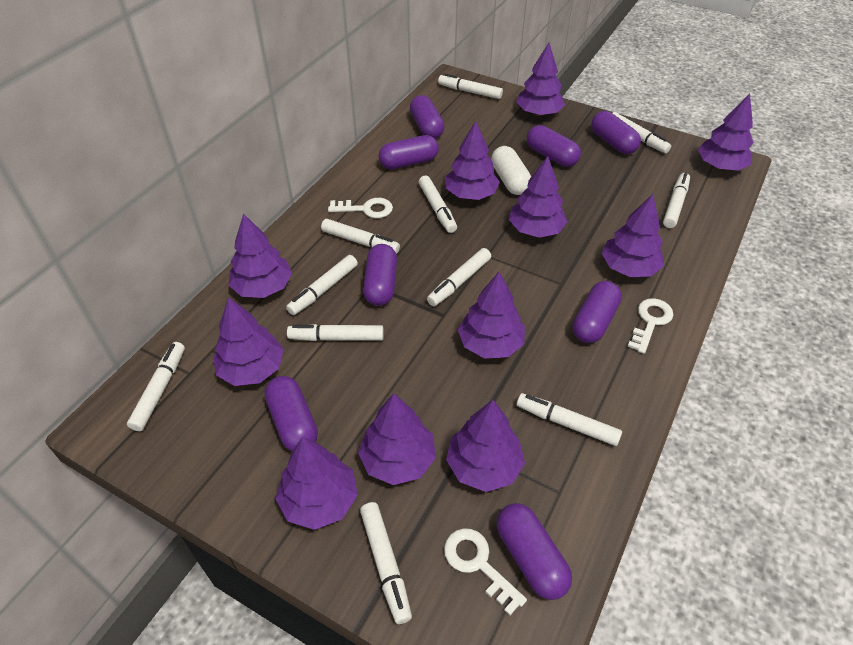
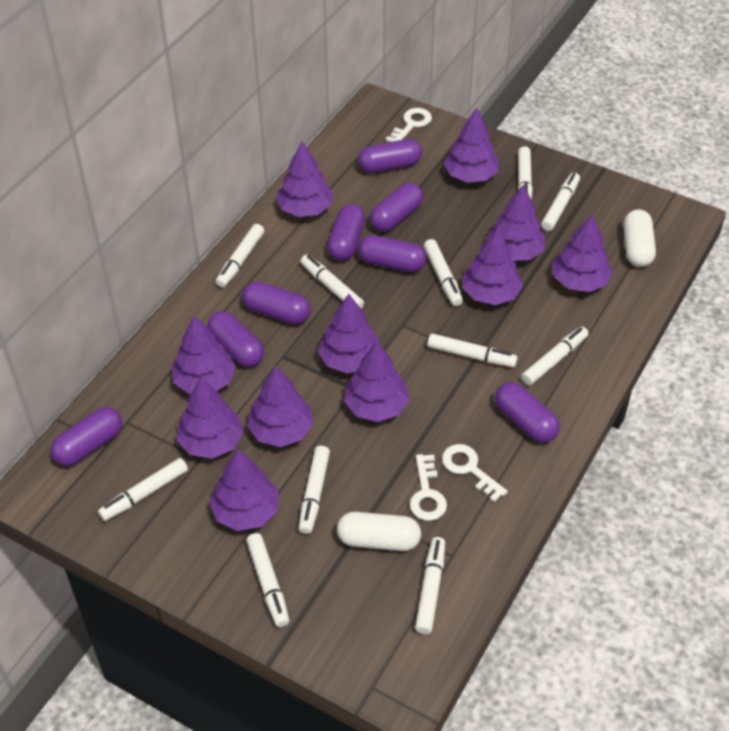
white capsule: [491,146,531,195] = 1 -> [337,512,421,551] [624,209,656,267] = 2

